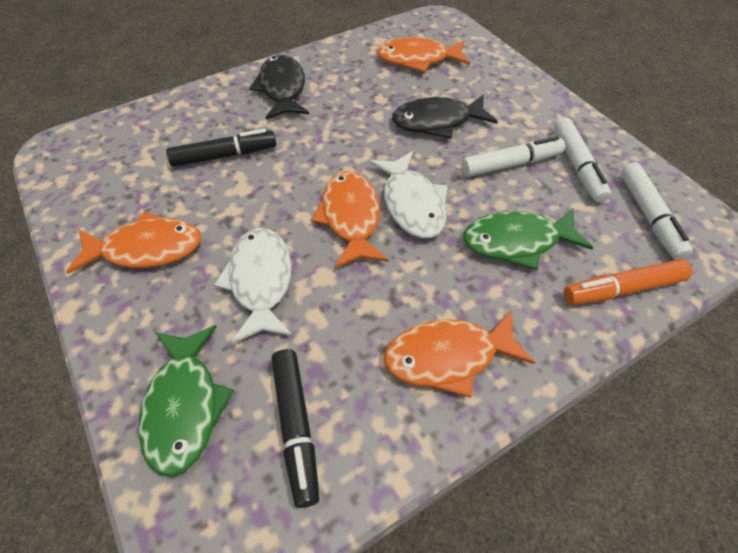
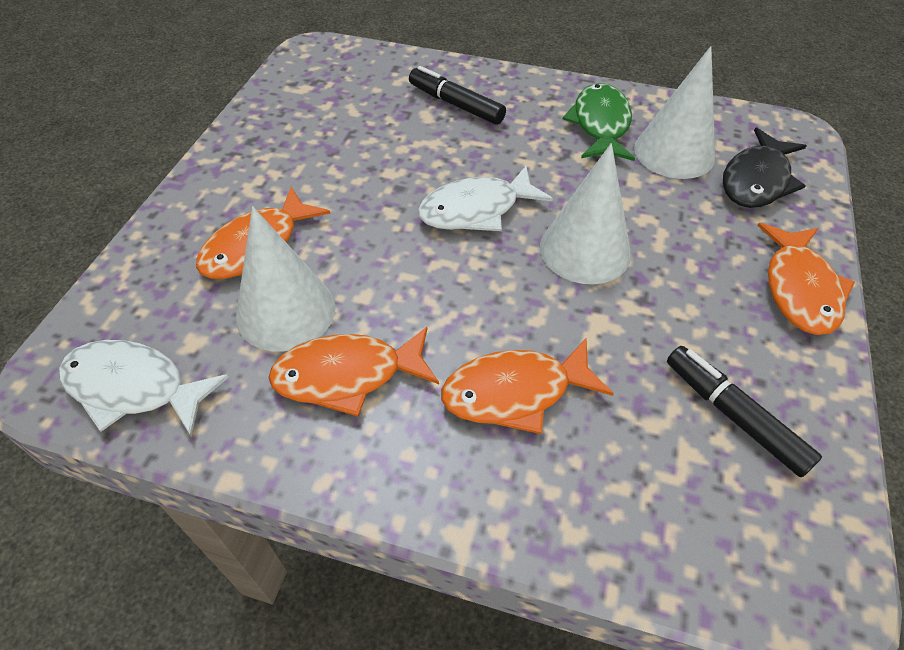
black fish: [249,55,309,119] [392,94,498,139] = 2 -> [723,128,806,208] = 1
green fish: [138,325,234,477] [463,208,593,270] = 2 -> [563,83,635,161] = 1
orange marker: [564,259,692,305] = 1 -> none = 0
white cone: none = 0 -> [236,206,336,352] [540,143,631,284] [634,46,715,179] = 3
white marker: [461,136,565,177] [554,117,611,203] [621,162,693,260] = 3 -> none = 0

